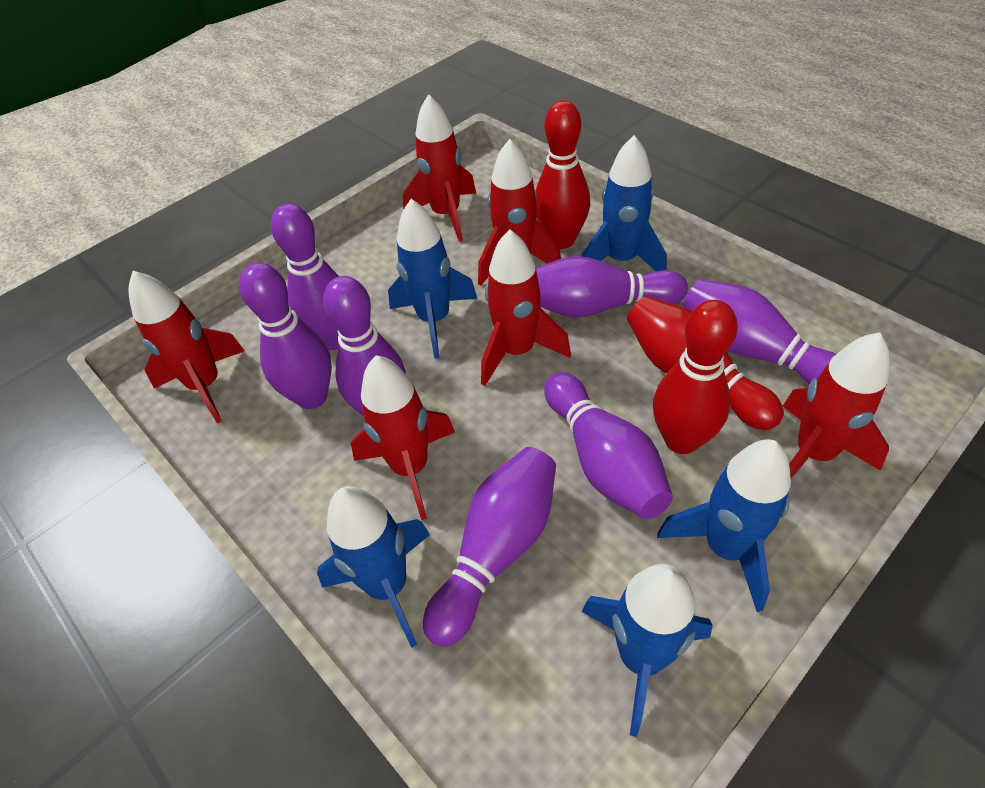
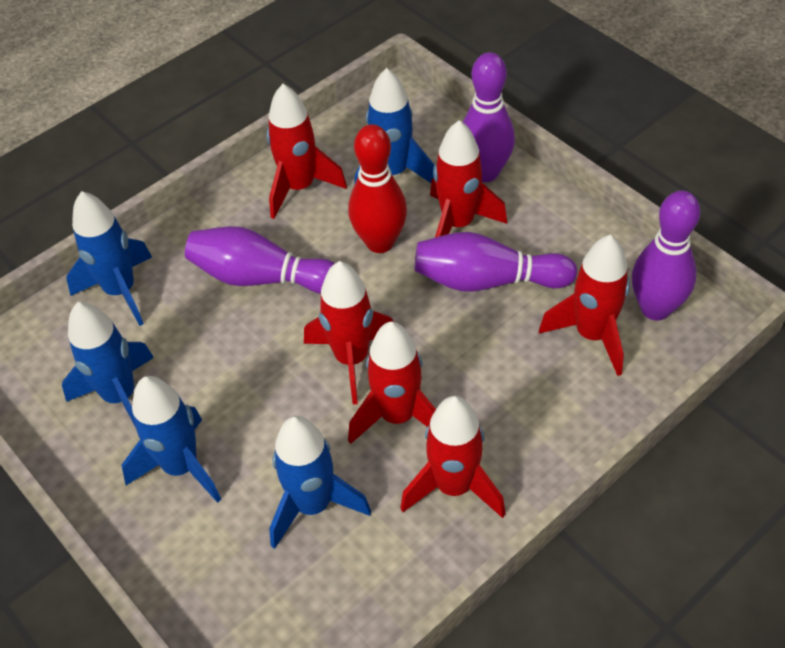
purple bowling pin: [239,262,332,409] [271,204,339,350] [323,276,406,416] [423,447,556,647] [536,256,688,317] [544,372,673,519] [683,279,836,385] = 7 -> [185,226,335,294] [415,232,577,292] [463,52,515,182] [632,190,700,320] = 4
red bowling pin: [536,100,590,249] [627,296,784,430] [653,300,738,454] = 3 -> [348,124,407,253] = 1

